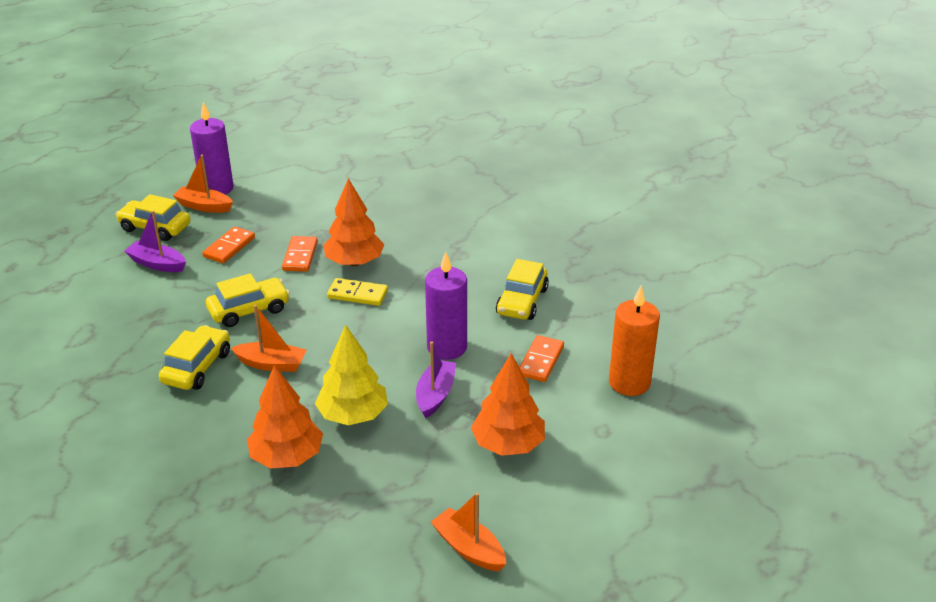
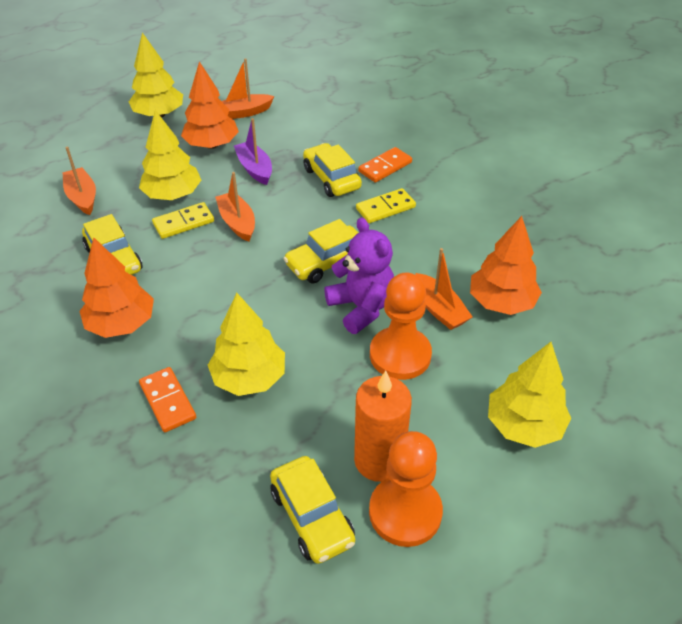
orange boat: [173,155,233,213] [231,305,306,372] [431,492,506,571] = 3 -> [62,147,96,215] [215,172,255,242] [222,58,274,119] [415,248,472,330] = 4
orange domino: [202,226,255,263] [282,236,318,272] [519,335,564,382] = 3 -> [139,367,196,432] [358,147,412,183] = 2
orange pawn: none = 0 -> [369,431,443,547] [370,273,432,380] = 2
purple boat: [124,211,186,272] [416,341,456,418] = 2 -> [234,118,272,185] = 1
purple candle: [190,102,234,195] [425,252,467,360] = 2 -> none = 0
purple teddy bear: none = 0 -> [324,217,394,334] = 1
yellow domino: [327,278,388,306] = 1 -> [152,202,214,239] [356,188,416,223] = 2
yellow tree: [315,325,388,425] = 1 -> [129,32,183,118] [139,110,201,200] [208,293,285,396] [488,342,571,448] = 4

